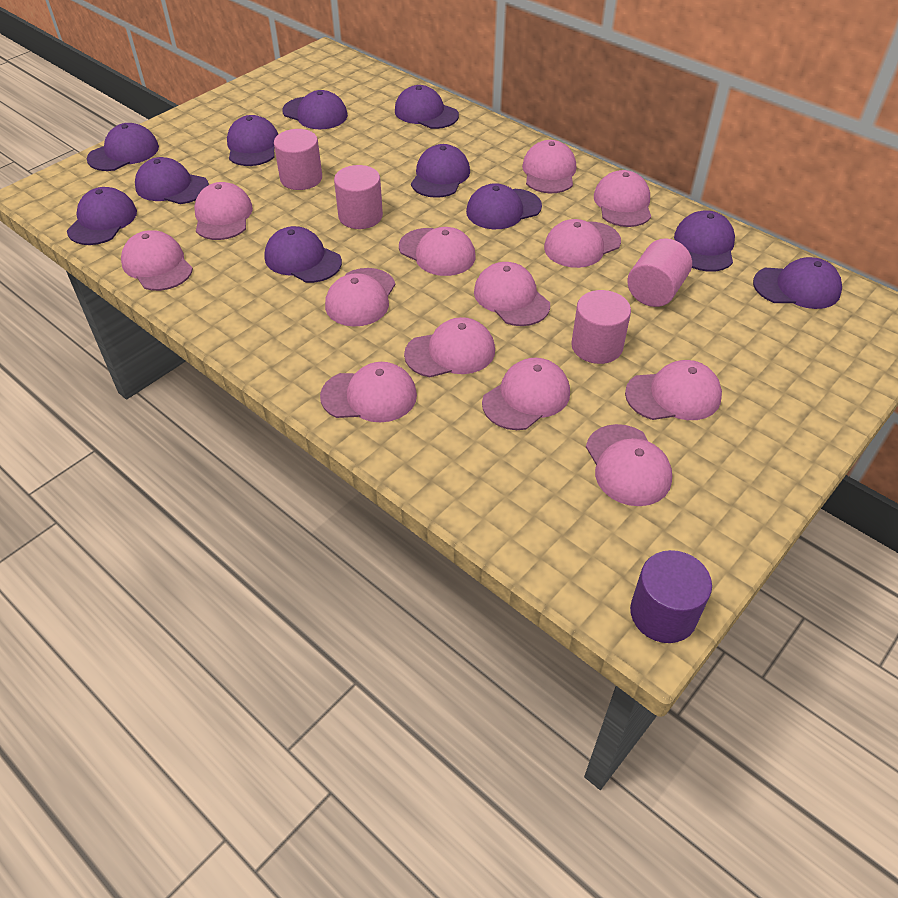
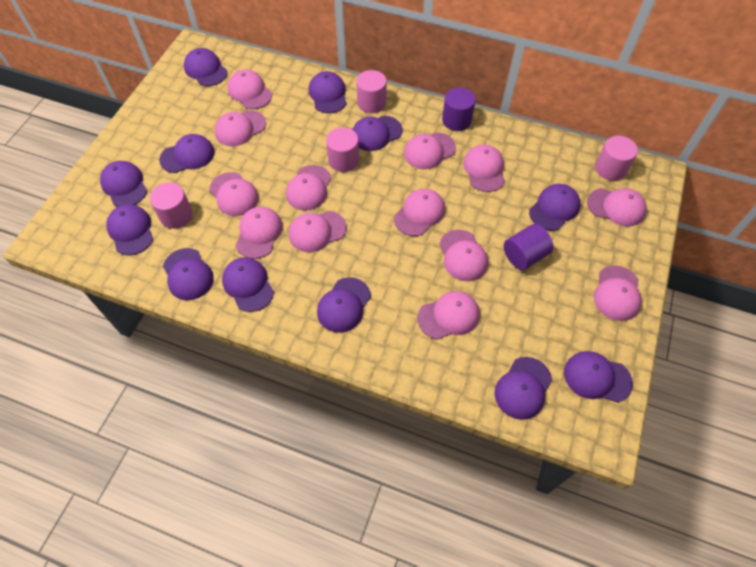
purple cap: [67,187,137,245] [87,123,159,171] [135,157,209,204] [227,115,278,166] [264,226,342,283] [282,90,348,129] [395,85,459,129] [411,144,470,198] [466,183,542,229] [674,210,735,272] [753,257,842,309] = 11 -> [100,161,147,207] [106,204,153,255] [159,134,215,173] [163,248,214,300] [184,48,228,86] [222,257,274,312] [309,71,347,113] [317,277,371,333] [352,116,402,151] [495,357,552,420] [529,184,581,231] [564,351,633,403] = 12
purple cylinder: [630,550,712,643] = 1 -> [442,88,476,131] [504,224,553,270] = 2

